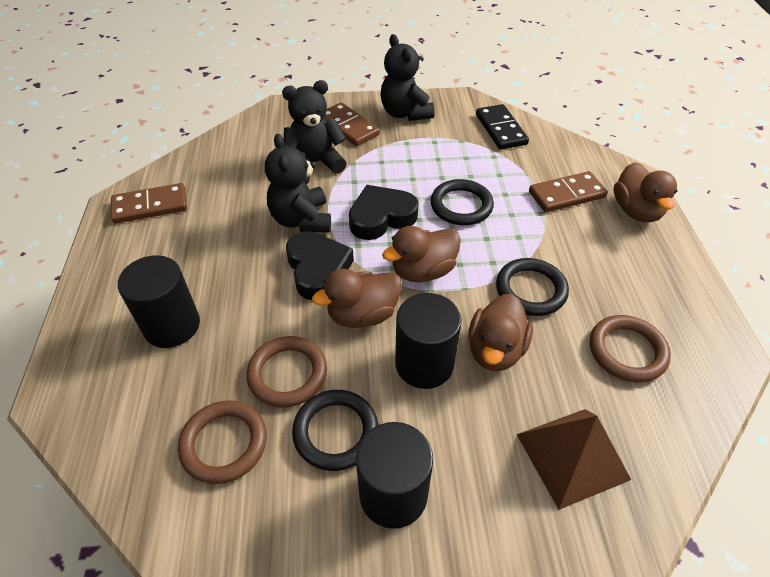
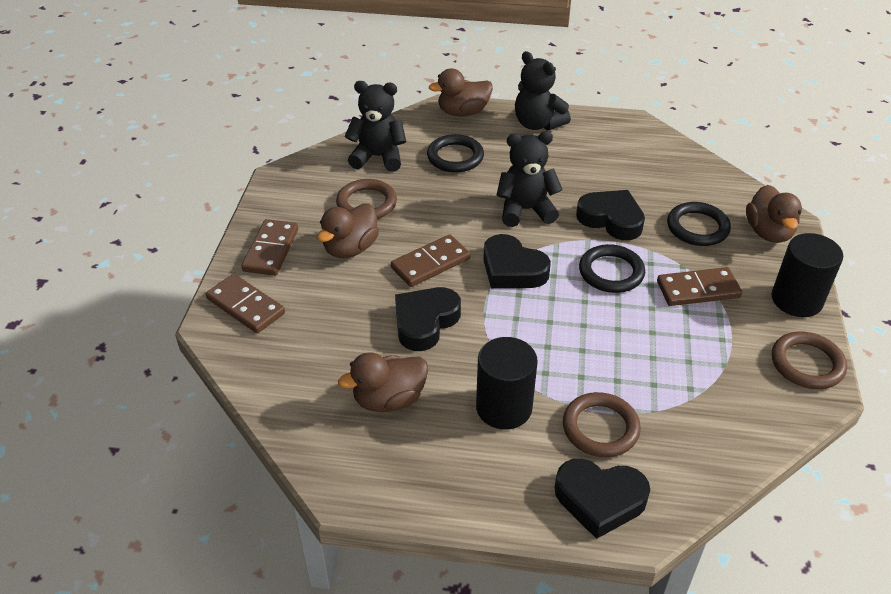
black cylinder: [118,255,200,348] [356,422,433,529] [395,293,462,389] = 3 -> [476,337,538,430] [772,233,843,317] = 2
black domino: [476,104,529,150] = 1 -> none = 0
black heart: [286,231,354,300] [349,185,419,240] = 2 -> [395,287,461,351] [483,234,551,288] [555,459,650,539] [576,190,645,240] = 4
brown domino: [111,183,187,224] [324,102,380,146] [529,171,608,212] = 3 -> [206,274,285,333] [241,219,298,276] [391,234,470,287] [657,267,742,306] = 4
brown pyramid: [516,409,631,510] = 1 -> none = 0

